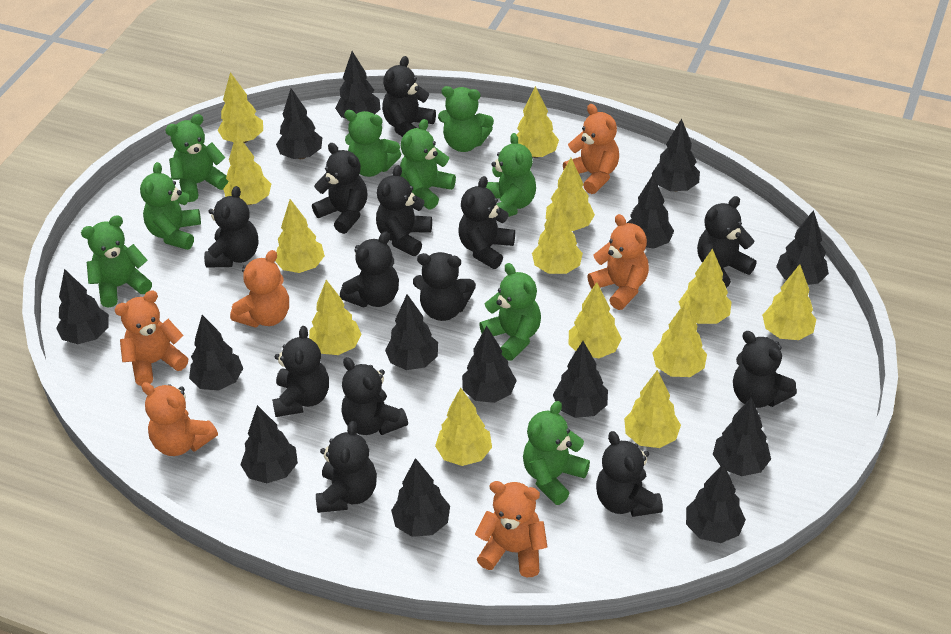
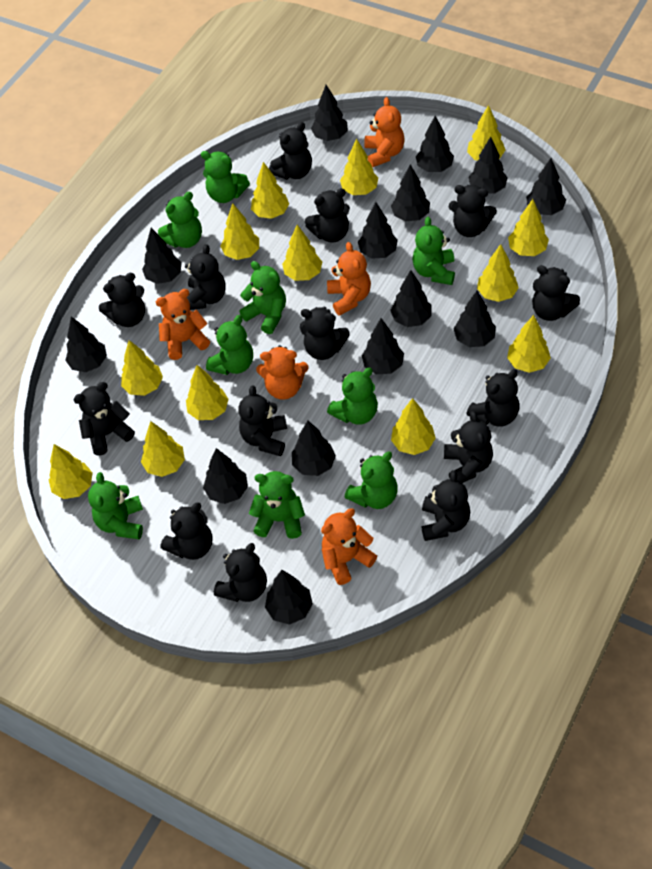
black teddy bear: [204,186,258,268] [272,326,329,417] [312,143,367,234] [316,421,377,513] [340,232,399,308] [341,357,408,435] [376,165,432,256] [382,56,436,137] [413,252,476,321] [458,176,515,269] [596,431,663,517] [697,196,757,288] [733,331,797,408] = 13 -> [73,382,135,456] [99,273,145,327] [160,502,212,560] [185,244,226,310] [214,543,267,602] [239,385,287,456] [269,122,312,180] [300,307,350,360] [305,188,350,243] [421,470,470,541] [444,411,493,483] [449,185,497,237] [466,369,519,427] [532,265,580,321] = 14
orange teddy bear: [114,290,188,386] [141,382,218,456] [230,250,289,328] [475,481,547,577] [563,104,619,194] [587,214,649,310] = 6 -> [156,289,210,360] [256,345,309,400] [321,508,377,585] [327,242,371,316] [364,97,404,167] = 5

